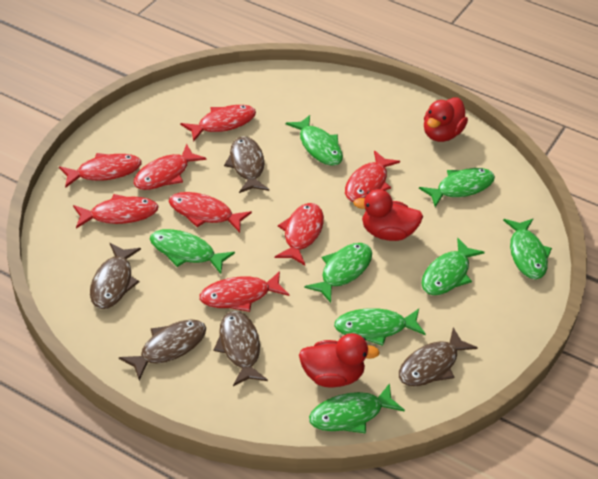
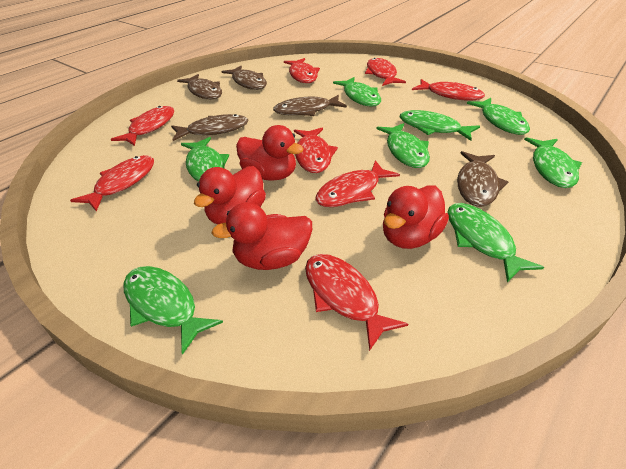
red duck: [299,333,380,388] [353,189,423,241] [424,98,468,142] = 3 -> [194,166,266,224] [211,202,312,270] [236,125,304,181] [383,186,449,249] = 4

